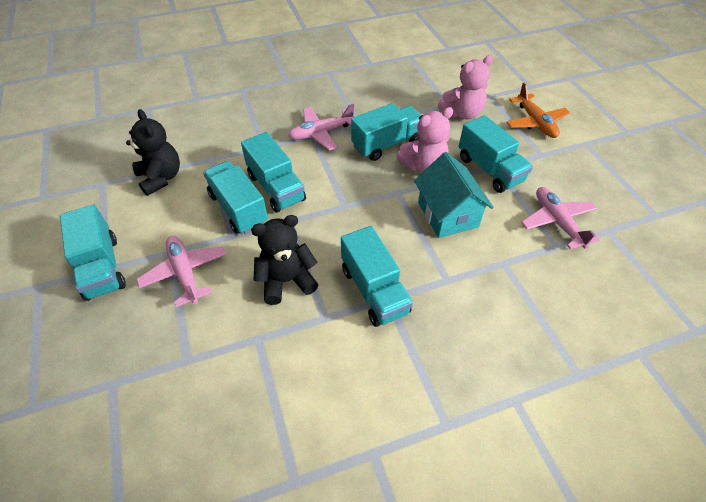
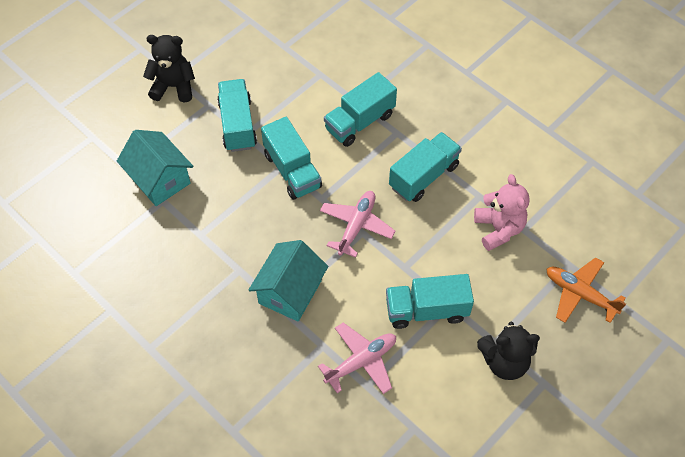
pink plane: [136,236,227,307] [288,104,354,151] [521,187,600,249] = 3 -> [318,322,396,394] [320,191,396,258] = 2
pink teddy bear: [396,107,453,172] [438,55,493,119] = 2 -> [474,174,530,251] = 1
turquoise house: [414,152,494,238] = 1 -> [117,130,193,206] [249,240,328,321] = 2
turquoise truck: [60,204,126,301] [203,161,268,234] [241,132,306,213] [341,226,413,327] [351,103,421,161] [459,115,533,193] = 6 -> [217,79,257,152] [261,117,322,200] [324,72,397,147] [386,274,474,329] [389,132,462,202] = 5

